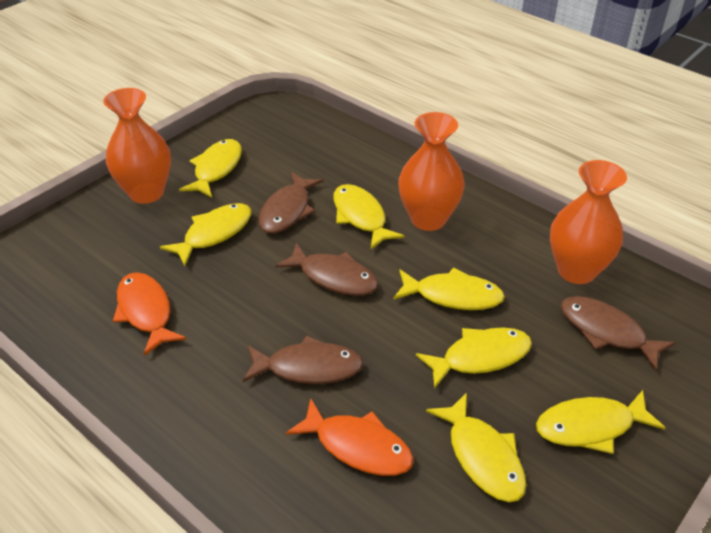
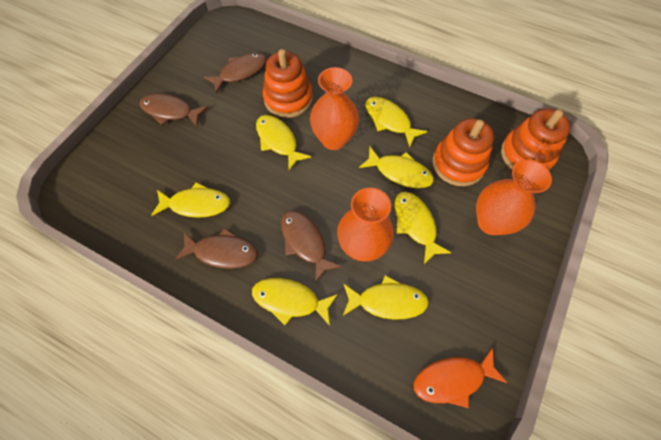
orange fish: [113,272,187,356] [286,399,414,476] = 2 -> [414,347,507,408] = 1
orange stacking toy: none = 0 -> [263,49,313,118] [432,118,494,186] [501,109,571,171] = 3

